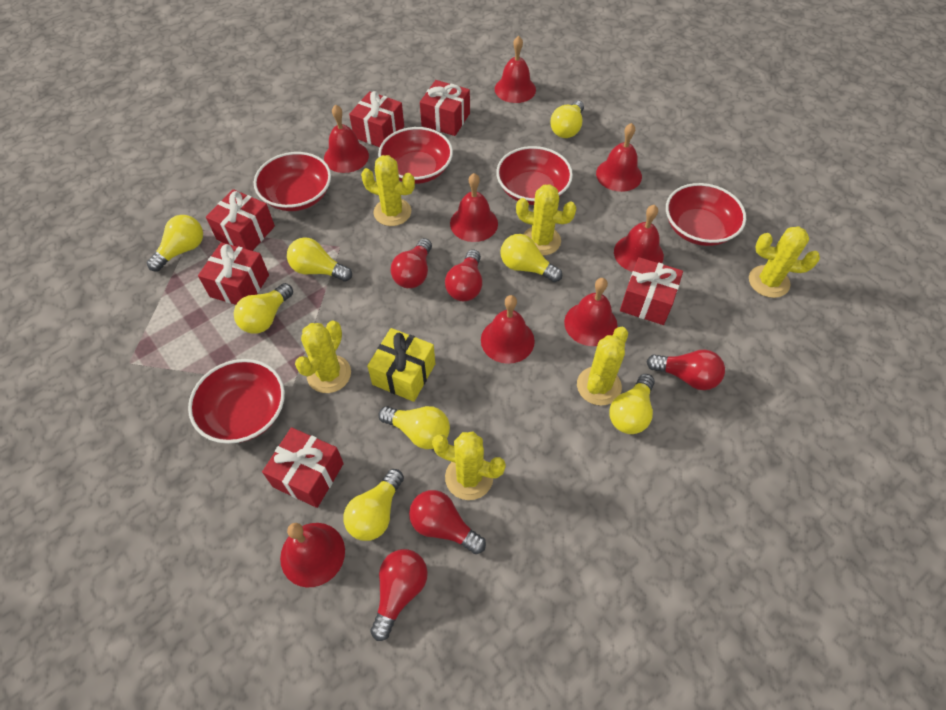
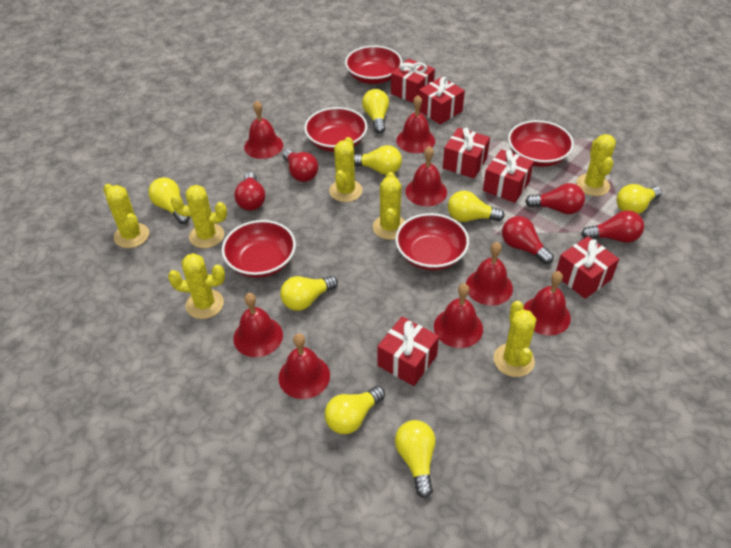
yellow cactus: [295,320,351,393] [361,155,415,226] [432,432,506,500] [516,184,577,255] [577,327,628,406] [749,226,820,298] = 6 -> [103,184,149,248] [168,253,225,319] [171,185,227,248] [329,137,362,202] [373,172,405,240] [494,301,536,377] [576,134,616,196] = 7
yellow gift: [367,328,435,402] = 1 -> none = 0

